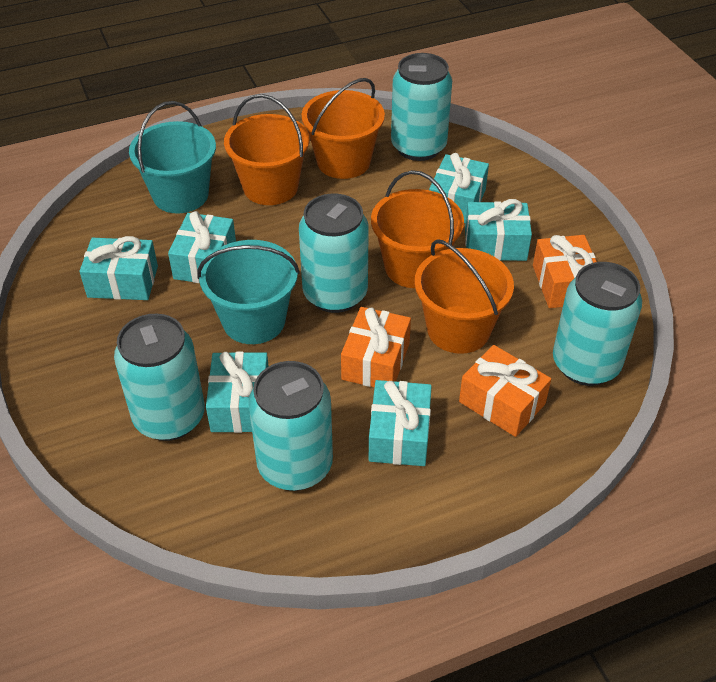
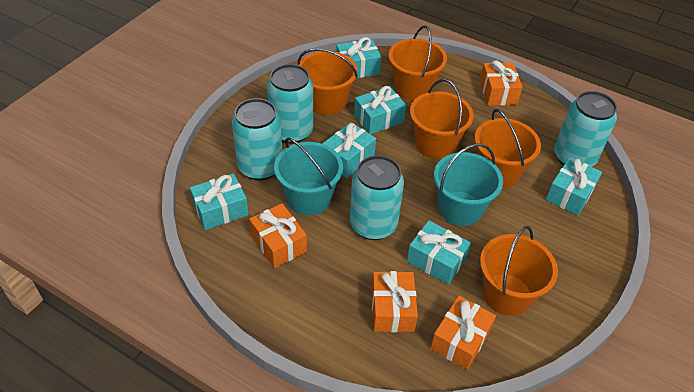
orange bucket: [224,94,310,205] [302,78,385,179] [371,170,464,288] [414,239,514,354] = 4 -> [298,48,358,115] [389,25,447,101] [410,79,474,159] [475,109,541,188] [480,226,558,316] = 5
orange gift: [341,307,411,388] [459,345,551,437] [533,235,597,308] = 3 -> [249,203,307,268] [371,271,418,332] [430,296,496,370] [480,60,522,106] = 4
turquoise can: [114,314,205,441] [248,361,333,491] [299,194,369,313] [391,53,452,161] [553,262,642,386] = 5 -> [232,98,282,181] [267,64,313,144] [350,155,404,240] [554,91,617,167] = 4

